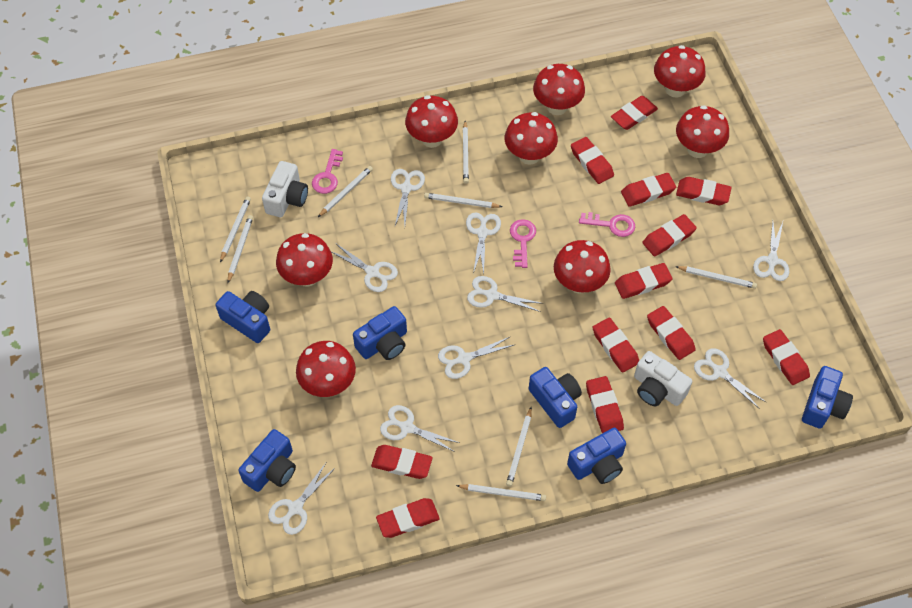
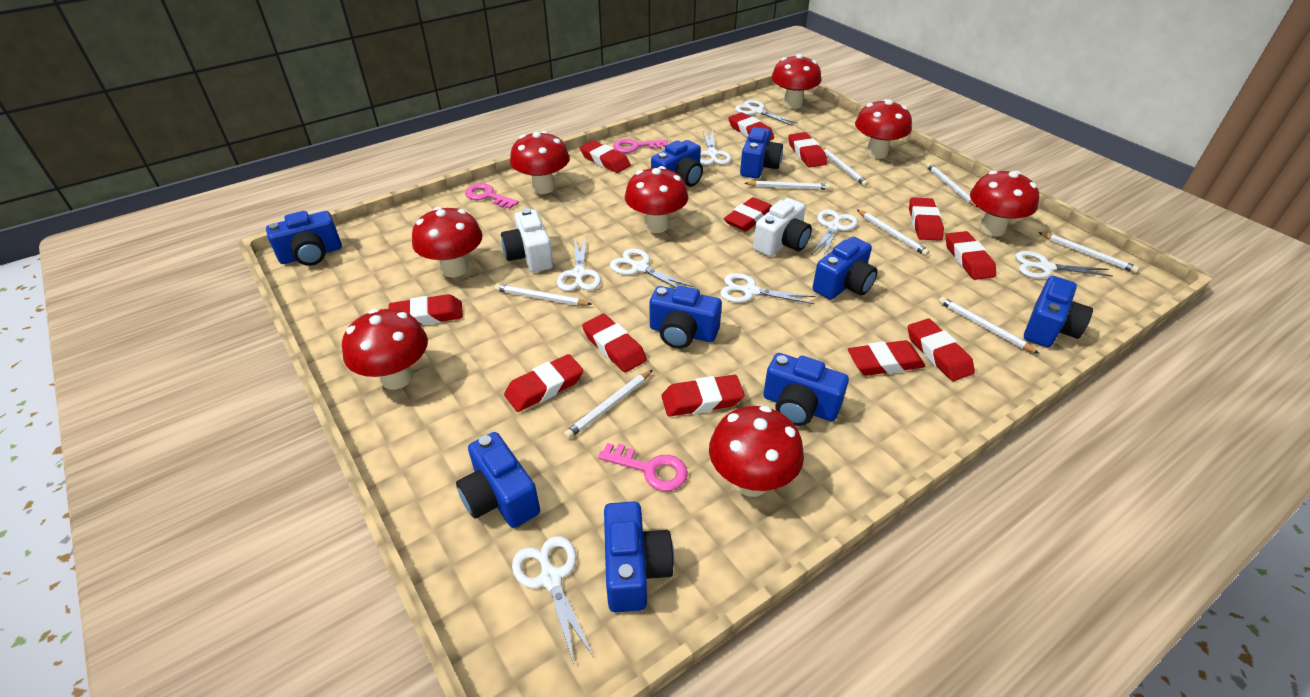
blue camera: [216,291,270,343] [238,429,296,492] [353,306,407,360] [529,367,582,428] [567,428,626,484] [802,366,853,428] = 6 -> [266,211,342,266] [456,432,540,528] [604,502,674,612] [650,286,722,349] [651,140,703,187] [740,127,783,178] [763,353,849,426] [813,237,878,300] [1024,276,1093,347] = 9
white scissors: [268,463,335,535] [332,244,398,292] [380,405,460,452] [391,169,425,226] [438,336,514,379] [466,213,501,274] [467,276,544,312] [694,348,766,409] [753,221,789,281] = 9 -> [512,536,594,664] [557,237,601,291] [610,248,694,288] [700,130,731,165] [720,273,815,304] [735,100,797,126] [812,210,858,257] [1015,251,1113,278] = 8

